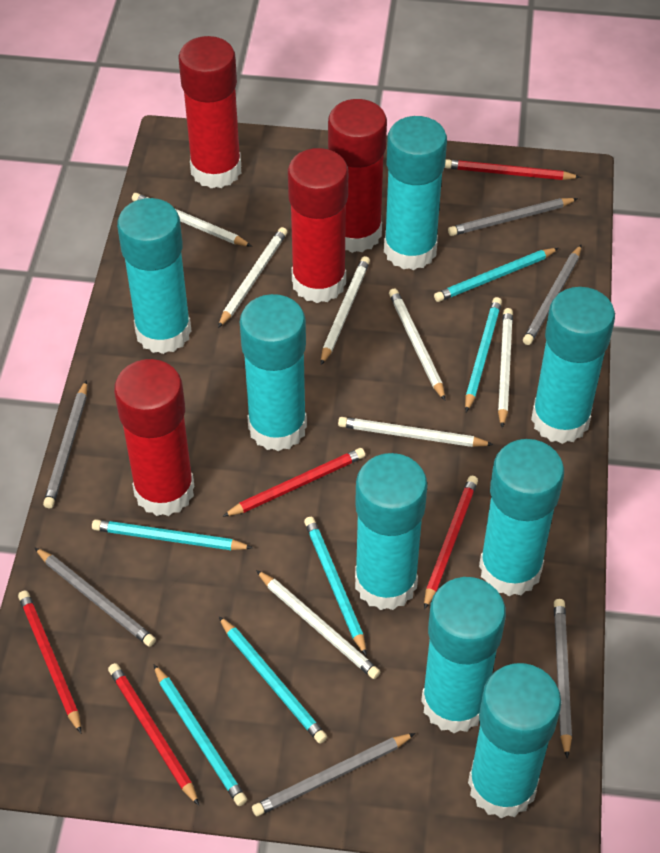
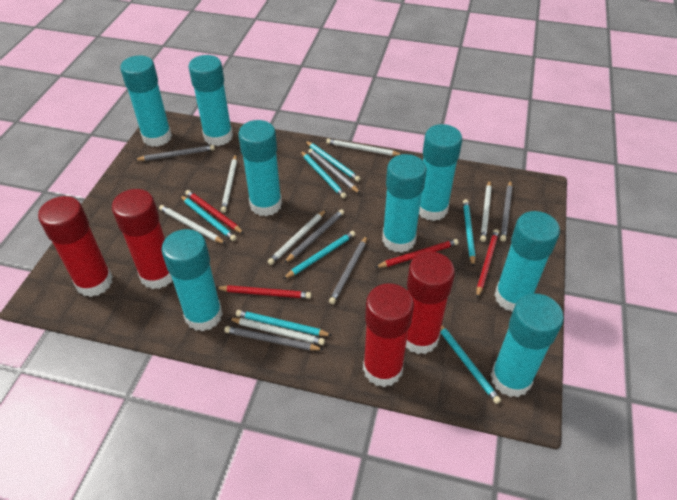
red pencil: [18,590,81,733] [108,663,199,806] [222,448,365,517] [424,476,478,610] [445,159,581,180] = 5 -> [185,190,244,234] [216,285,311,299] [375,239,459,268] [476,229,499,298] = 4
turquoise pencil: [92,519,253,550] [153,664,247,806] [219,616,327,744] [304,517,367,656] [434,248,559,302] [465,297,502,412] = 6 -> [180,195,237,241] [236,310,332,336] [283,231,355,279] [301,151,347,199] [305,141,361,182] [440,325,501,404] [463,199,476,267] = 7
white pencil: [132,193,252,247] [218,227,287,328] [256,570,380,679] [321,256,370,365] [338,417,494,447] [389,289,445,401] [498,308,513,428] = 7 -> [159,205,226,244] [221,155,237,213] [229,318,325,345] [268,210,326,265] [326,139,401,156] [480,180,492,242] = 6

